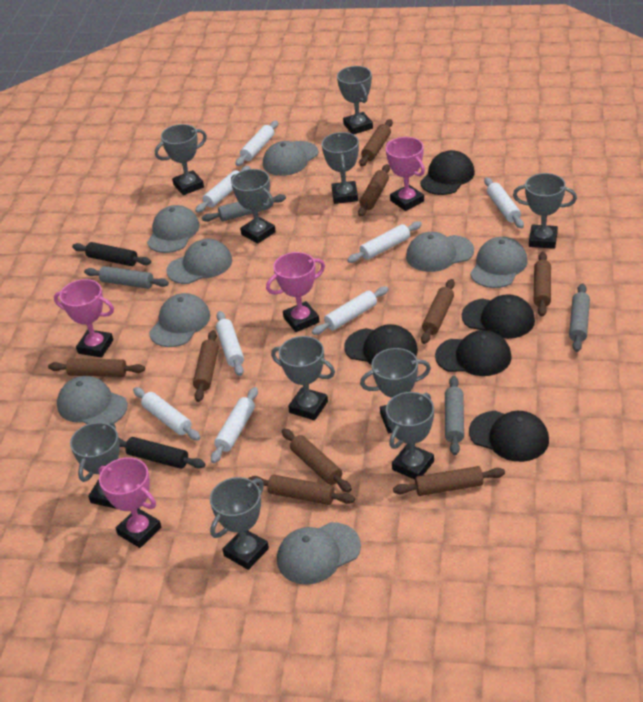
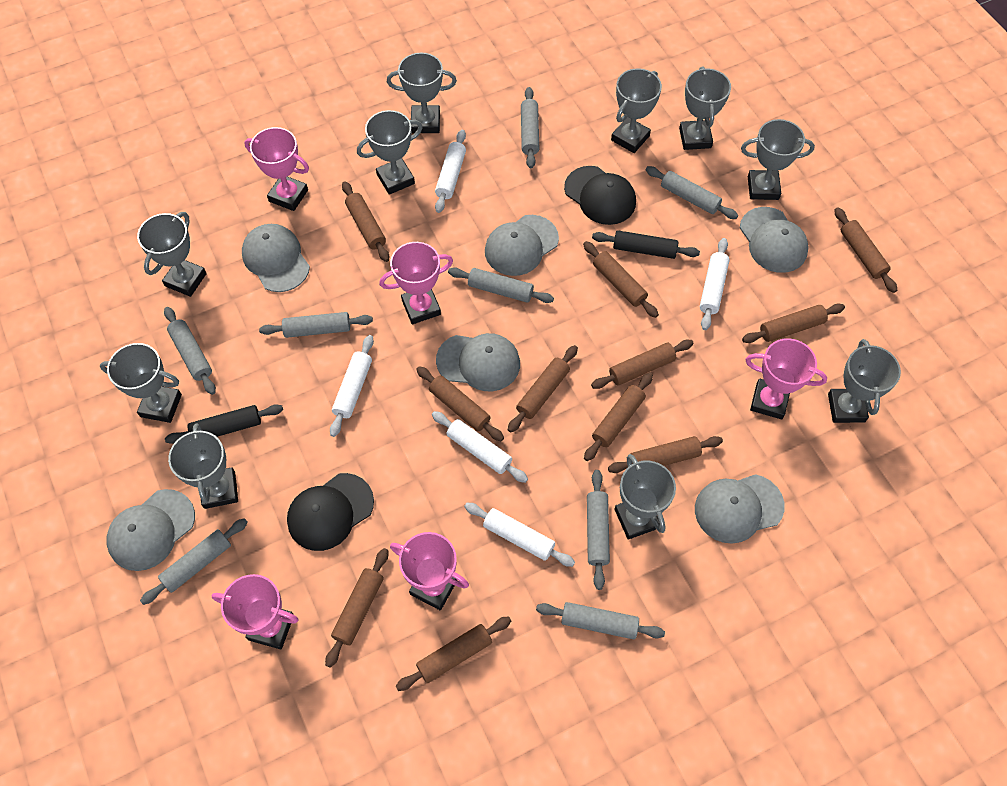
black cap: [344,324,418,365] [420,150,475,195] [435,330,512,376] [462,294,535,339] [469,411,549,462] = 5 -> [287,473,374,551] [564,166,636,225] = 2
brown rolling pin: [48,358,145,377] [193,330,219,402] [248,474,355,505] [282,429,352,493] [358,164,390,217] [359,119,393,166] [393,466,505,496] [421,279,455,344] [534,252,551,317] = 9 -> [325,548,388,668] [342,181,389,262] [396,616,511,691] [416,366,504,441] [508,345,578,432] [583,241,659,318] [584,372,653,461] [591,340,694,389] [608,436,723,473] [742,303,845,343] [834,207,897,293] = 11
grey cap: [57,376,127,424] [147,205,200,253] [149,293,210,347] [167,239,232,284] [263,141,318,176] [277,522,361,585] [406,232,474,272] [470,237,528,288] = 8 -> [106,489,195,571] [242,224,310,292] [436,333,520,391] [485,215,559,276] [695,474,785,544] [740,207,809,273] = 6
grey rolling pin: [84,266,169,289] [202,194,286,222] [445,376,464,455] [569,283,590,352] = 4 -> [140,518,248,605] [164,307,216,395] [259,312,373,338] [448,267,554,303] [521,87,539,168] [536,602,665,639] [587,470,610,590] [646,166,738,219] = 8
pink trophy: [54,279,114,358] [98,457,161,548] [266,252,325,332] [386,137,425,211] = 4 -> [212,574,299,650] [244,127,309,211] [379,242,453,324] [390,532,469,610] [745,338,827,419] = 5
white rolling pin: [133,387,200,440] [195,166,250,213] [211,387,258,463] [216,311,244,376] [236,120,278,166] [312,286,388,335] [347,221,422,263] [484,177,524,228] = 8 -> [330,335,374,437] [432,411,528,483] [435,130,466,213] [464,503,575,567] [700,238,730,330] = 5

